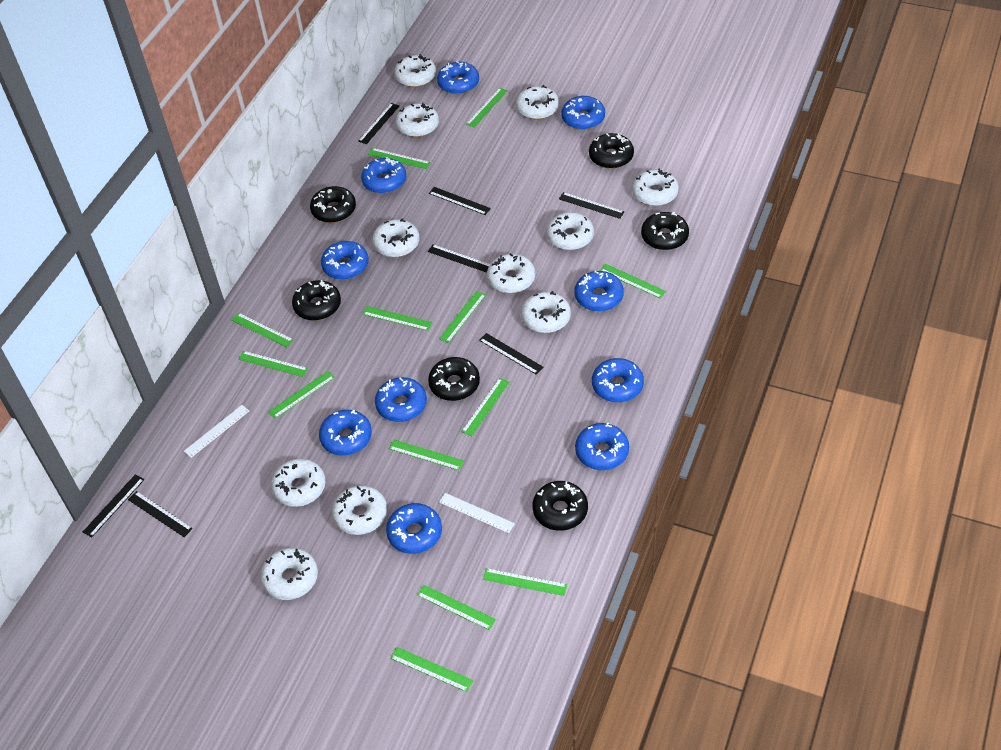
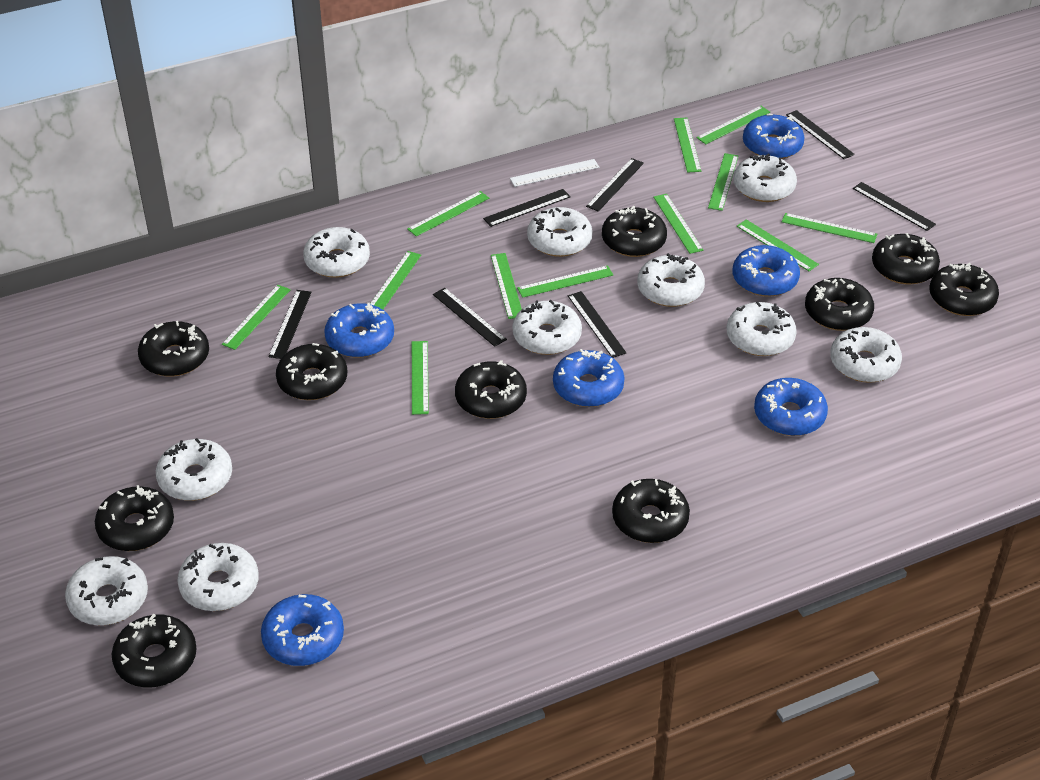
black donut: [292,280,341,321] [310,186,356,223] [428,357,480,401] [532,481,588,531] [589,133,634,169] [641,212,689,250] = 6 -> [95,485,174,551] [112,614,197,687] [138,321,209,376] [276,343,347,400] [455,360,527,419] [602,206,667,257] [612,479,690,543] [805,278,874,331] [872,233,940,285] [929,263,999,316] = 10
blue donut: [319,410,372,455] [321,241,368,280] [361,157,406,194] [375,377,427,422] [386,503,442,554] [437,61,479,94] [561,96,605,130] [574,271,624,311] [575,422,629,470] [592,358,644,402] = 10 -> [261,594,344,666] [324,303,394,358] [553,349,625,407] [733,245,800,297] [743,114,805,159] [754,378,828,436] = 6
green ruler: [232,313,294,347] [238,351,308,377] [268,371,335,419] [363,306,432,331] [368,148,431,169] [389,439,464,471] [390,647,473,692] [417,585,496,630] [439,291,486,343] [461,378,510,436] [466,88,508,128] [483,568,567,596] [600,264,666,299] = 13 -> [222,285,291,350] [370,251,421,309] [407,191,489,237] [412,341,429,415] [491,253,522,319] [517,265,613,298] [654,194,703,254] [674,118,701,172] [696,106,770,144] [708,153,738,211] [737,219,819,271] [782,213,877,243] = 12
white donut: [261,548,318,600] [271,459,326,507] [332,485,387,535] [372,218,419,257] [394,54,436,87] [396,103,439,137] [487,253,535,293] [516,85,559,119] [521,291,571,333] [547,212,594,250] [632,168,679,206] = 11 -> [65,556,148,625] [156,438,232,501] [177,543,259,611] [303,227,370,278] [513,300,582,355] [527,207,592,257] [637,253,705,307] [727,301,797,356] [733,154,797,202] [830,327,902,383] = 10
white ruler: [184,405,249,458] [439,493,515,533] = 2 -> [510,159,599,187] = 1

